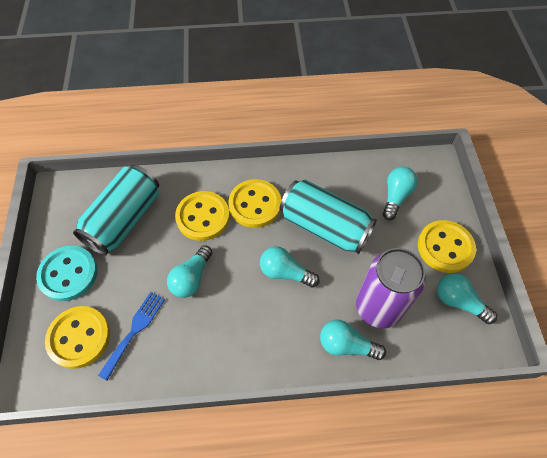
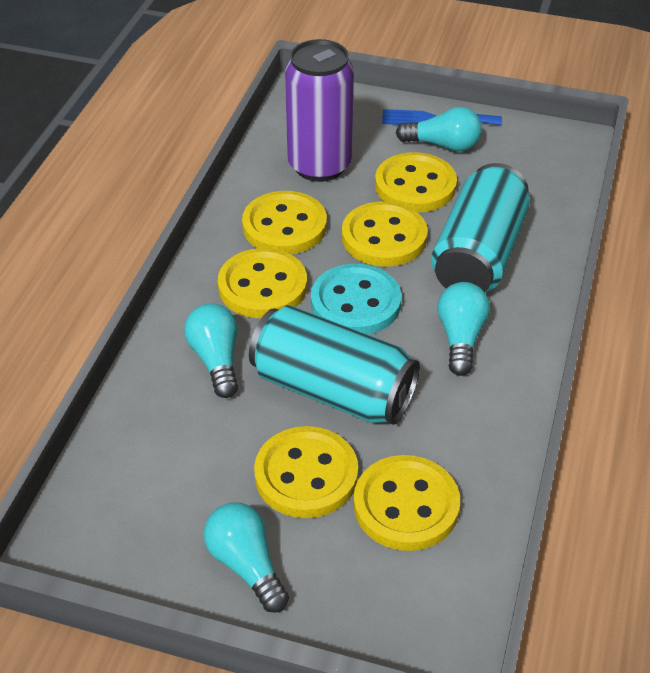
turquoise light bulb: [167,245,213,298] [260,246,319,288] [320,320,386,360] [383,167,418,220] [437,273,497,324] = 5 -> [184,303,238,398] [204,502,289,613] [396,107,482,152] [437,282,490,376] = 4
yellow button: [45,306,110,369] [175,191,230,241] [228,179,281,228] [418,220,476,273] = 4 -> [218,248,307,318] [242,191,327,254] [254,426,358,518] [342,201,428,267] [354,455,460,551] [375,152,457,212] = 6

